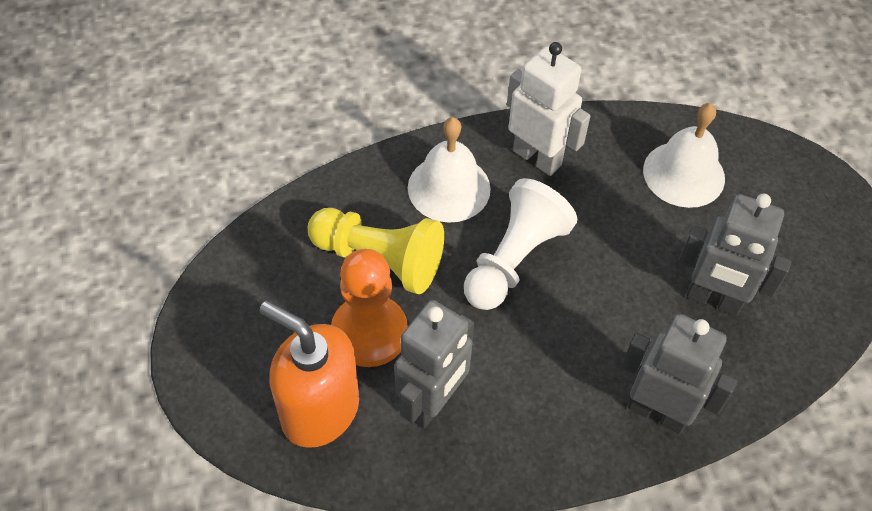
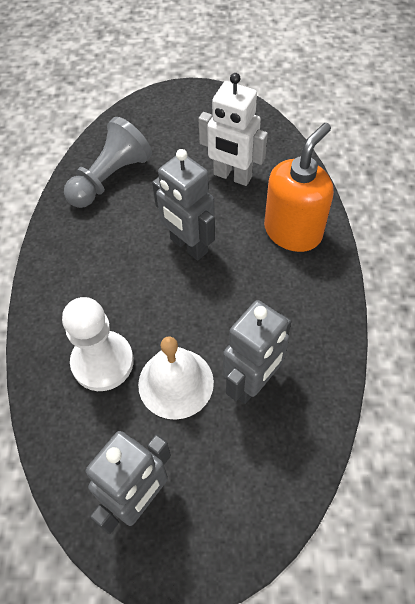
grey pawn: none = 0 -> [64,117,152,208] = 1
orange pawn: [331,249,408,367] = 1 -> none = 0
white bell: [408,117,491,223] [643,103,725,208] = 2 -> [138,336,214,420] = 1
yellow pawn: [308,208,444,294] = 1 -> none = 0

